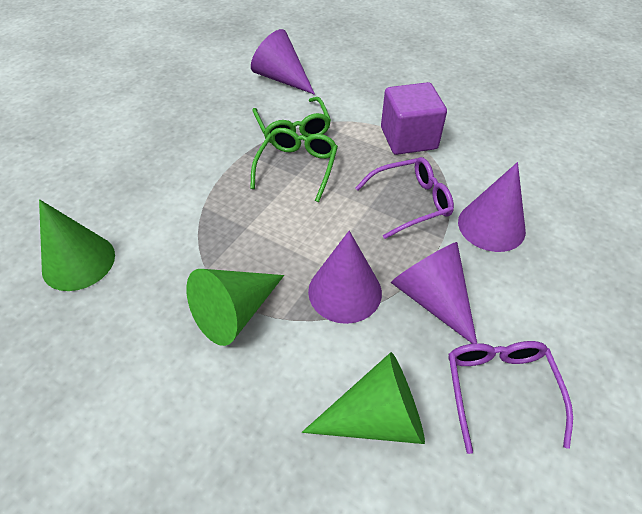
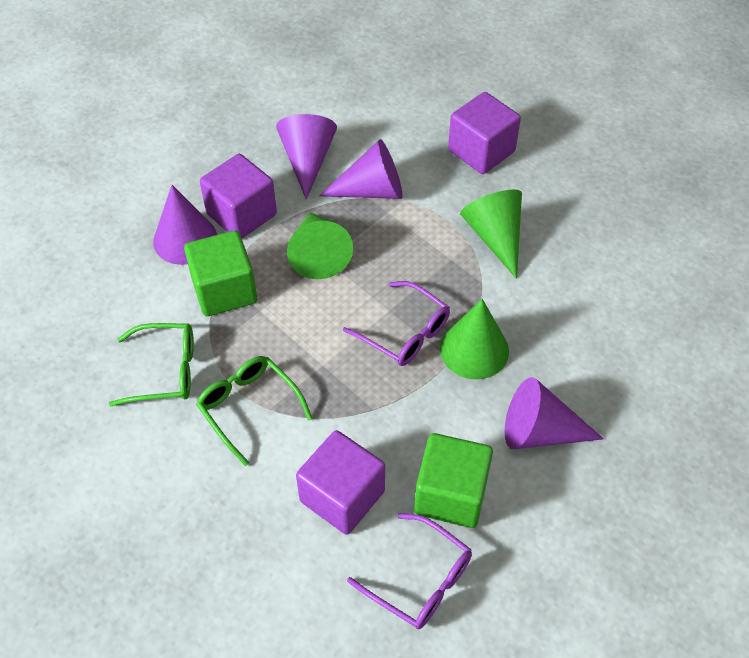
green cube: none = 0 -> [184,230,257,316] [414,433,493,528] = 2
purple cube: [381,82,447,155] = 1 -> [200,154,277,238] [296,430,385,535] [448,92,521,174] = 3

